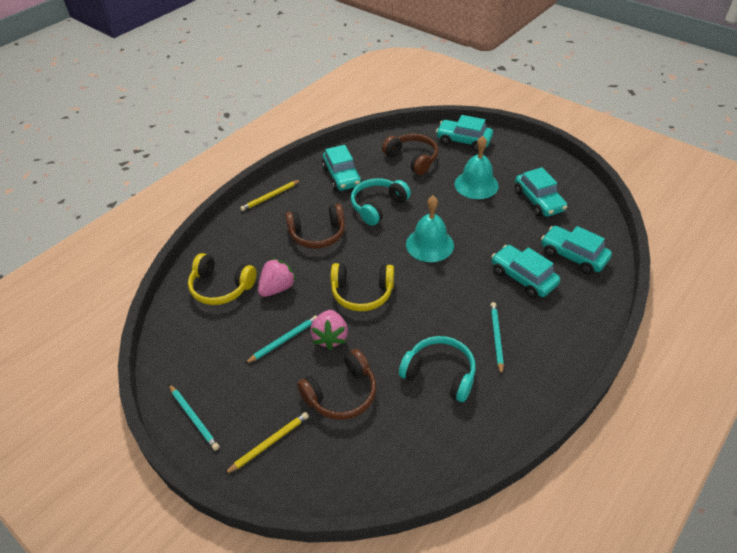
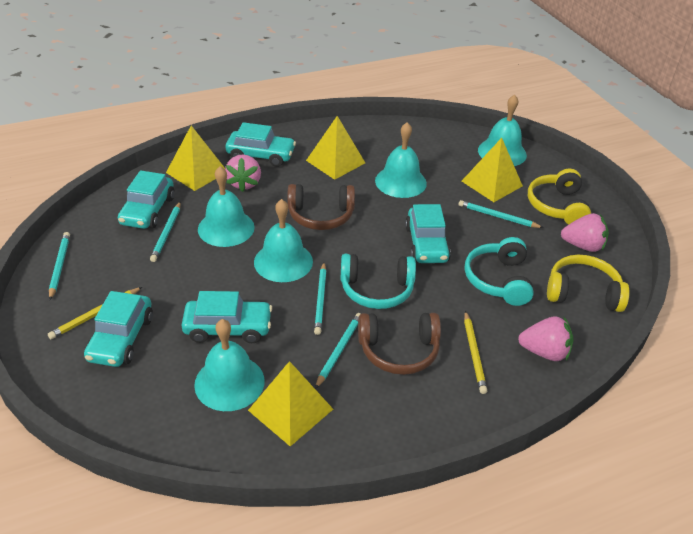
brown headphones: [285,204,345,249] [297,349,376,420] [382,134,438,175] = 3 -> [287,184,355,230] [358,313,441,375] = 2
pink strawberry: [258,258,297,297] [310,310,348,350] = 2 -> [225,154,261,192] [518,316,573,361] [561,213,609,252] = 3
turquoise bell: [406,196,454,262] [455,136,499,199] = 2 -> [194,319,265,411] [198,166,255,247] [254,199,313,282] [375,122,427,198] [478,95,527,166] = 5
turquoise pencil: [169,384,220,451] [245,315,317,364] [490,302,504,375] = 3 -> [49,232,70,300] [150,201,181,262] [314,263,326,335] [315,313,361,389] [458,200,544,228] = 5
yellow pyramid: none = 0 -> [166,126,225,191] [248,361,333,446] [306,116,365,180] [462,138,523,202] = 4

